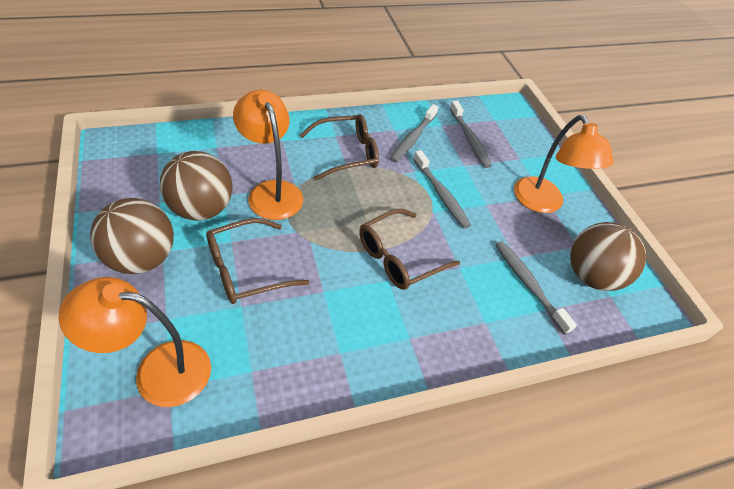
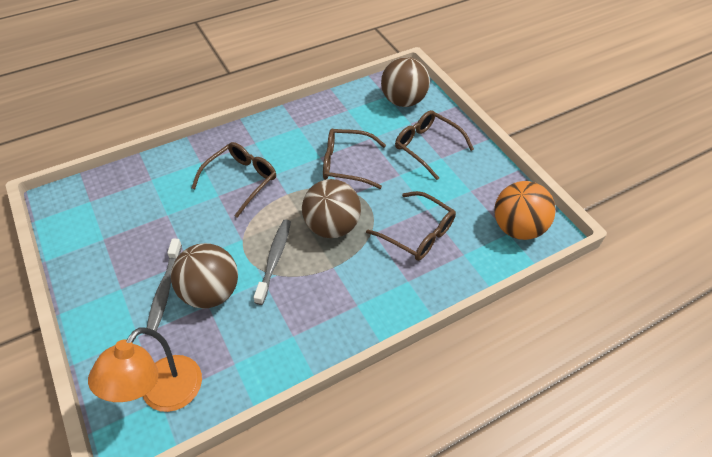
brown glasses: [206,218,309,304] [300,114,379,181] [359,209,460,290] = 3 -> [192,142,276,218] [323,128,386,189] [366,191,456,261] [395,110,474,180] = 4
grey toothbrush: [390,104,439,163] [413,150,471,228] [450,101,492,168] [495,241,577,335] = 4 -> [146,239,182,335] [253,219,291,305] = 2
orange ball: none = 0 -> [494,181,556,240] = 1
orange lamp: [58,277,211,407] [233,90,303,220] [514,115,614,213] = 3 -> [88,327,202,412] = 1

